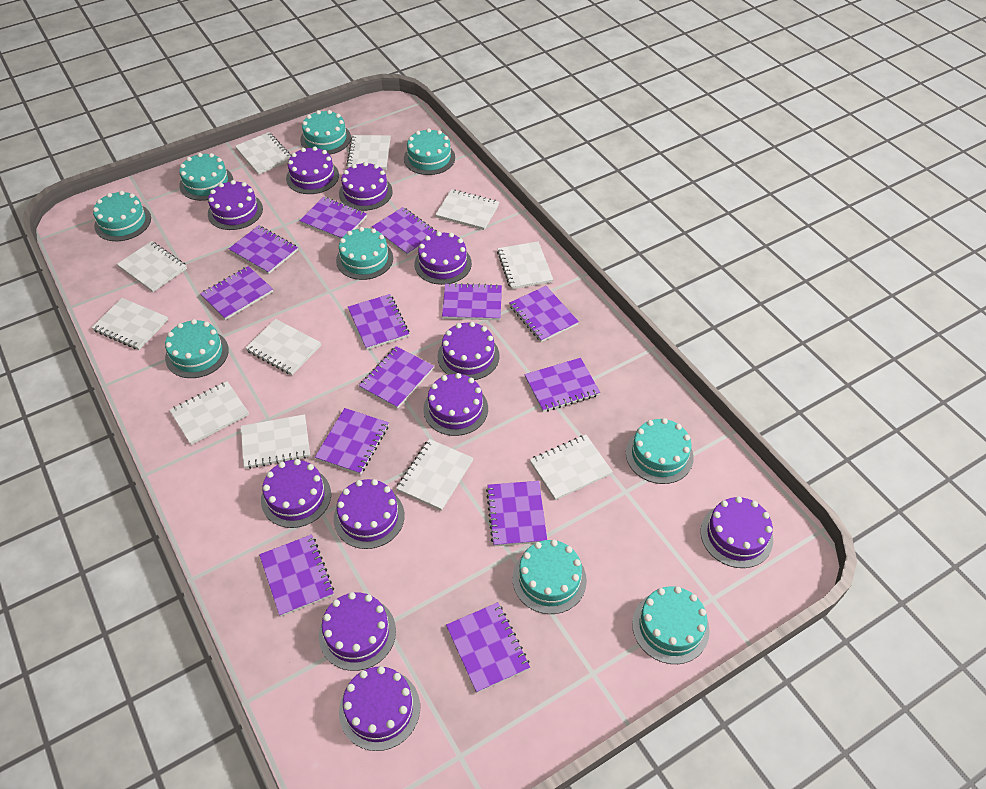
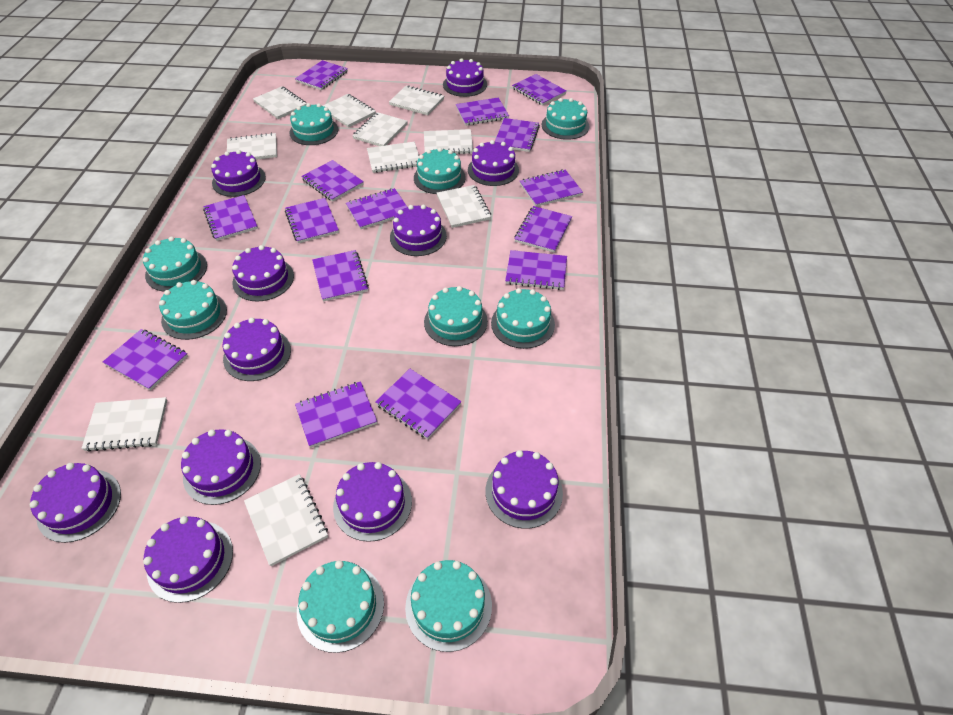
purple notebook: [200,266,273,320] [229,225,298,274] [259,534,334,617] [300,197,367,239] [315,408,389,475] [348,294,409,350] [359,346,434,409] [372,207,437,256] [442,283,502,320] [446,602,530,693] [486,481,547,546] [509,286,579,342] [525,358,600,412] = 13 -> [103,329,188,391] [203,195,258,241] [285,198,339,243] [295,60,348,90] [295,381,377,448] [301,160,364,202] [312,250,369,302] [346,188,407,229] [375,369,462,439] [456,97,509,126] [495,118,540,152] [505,250,567,290] [512,74,566,106] [514,206,572,253] [520,170,583,207] = 15
white notebook: [92,298,168,350] [117,241,187,292] [169,381,249,445] [235,132,291,175] [241,414,310,469] [245,319,321,375] [346,135,390,170] [396,439,473,511] [435,189,499,230] [497,241,553,289] [530,435,613,500] = 11 -> [81,397,167,452] [227,133,277,160] [244,474,328,566] [253,86,307,119] [323,94,376,128] [352,112,408,146] [367,142,419,173] [389,86,444,115] [424,129,473,154] [437,185,491,228] = 10

